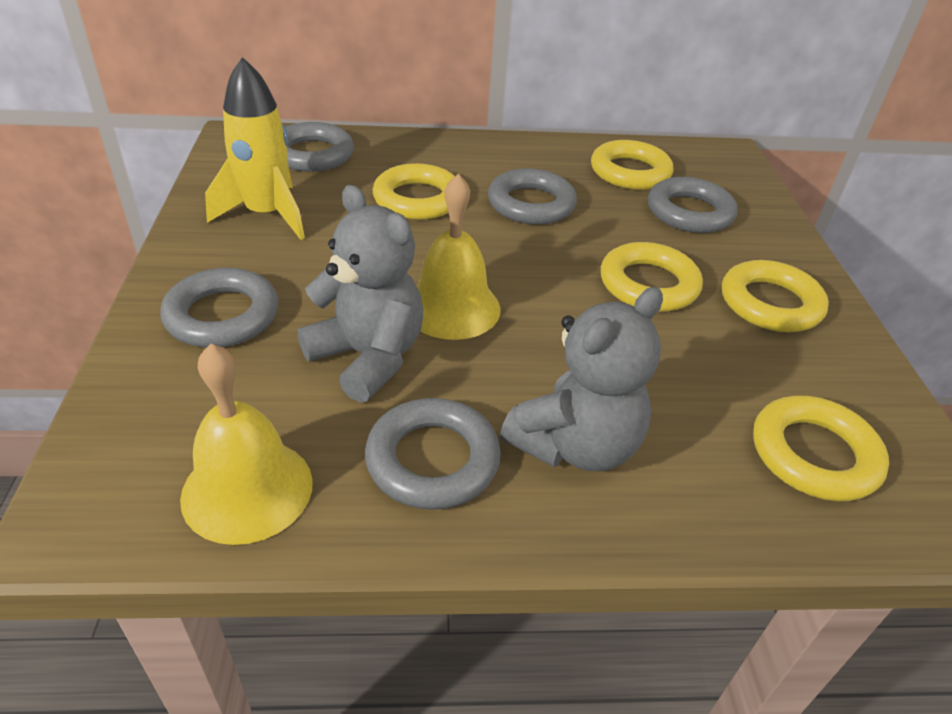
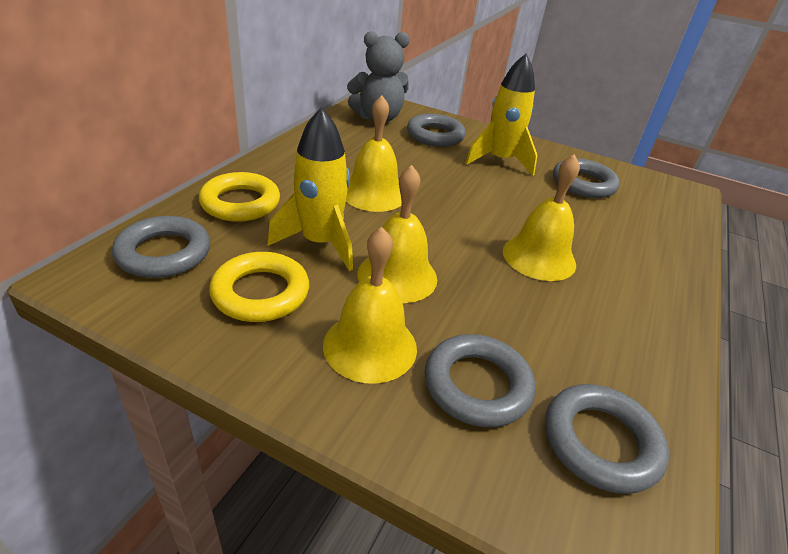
grey teddy bear: [297,185,423,402] [500,287,663,471] = 2 -> [347,31,410,122] = 1
yellow bell: [180,344,313,545] [417,174,500,340] = 2 -> [323,227,417,384] [346,95,402,212] [358,165,437,303] [503,154,580,281] = 4
yellow ring: [373,163,455,220] [591,140,673,190] [601,242,703,312] [722,260,829,332] [753,396,889,501] = 5 -> [199,172,280,222] [209,252,309,322] = 2
yellow rocket: [205,57,305,240] = 1 -> [268,107,353,271] [465,54,537,176] = 2

